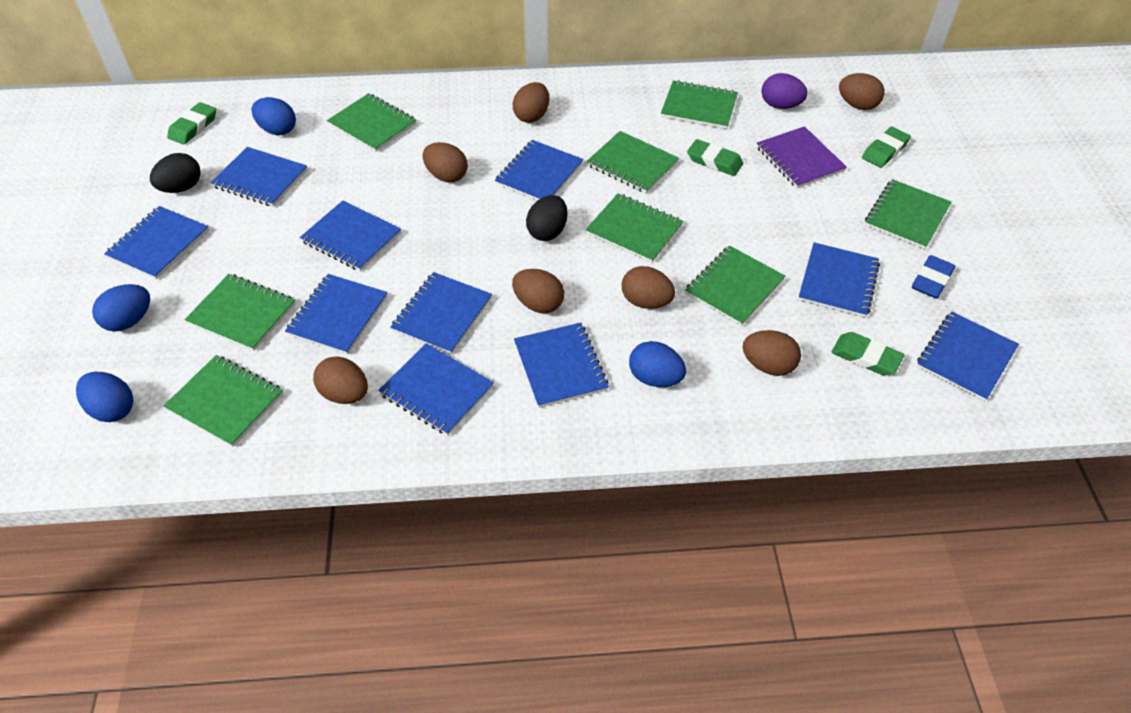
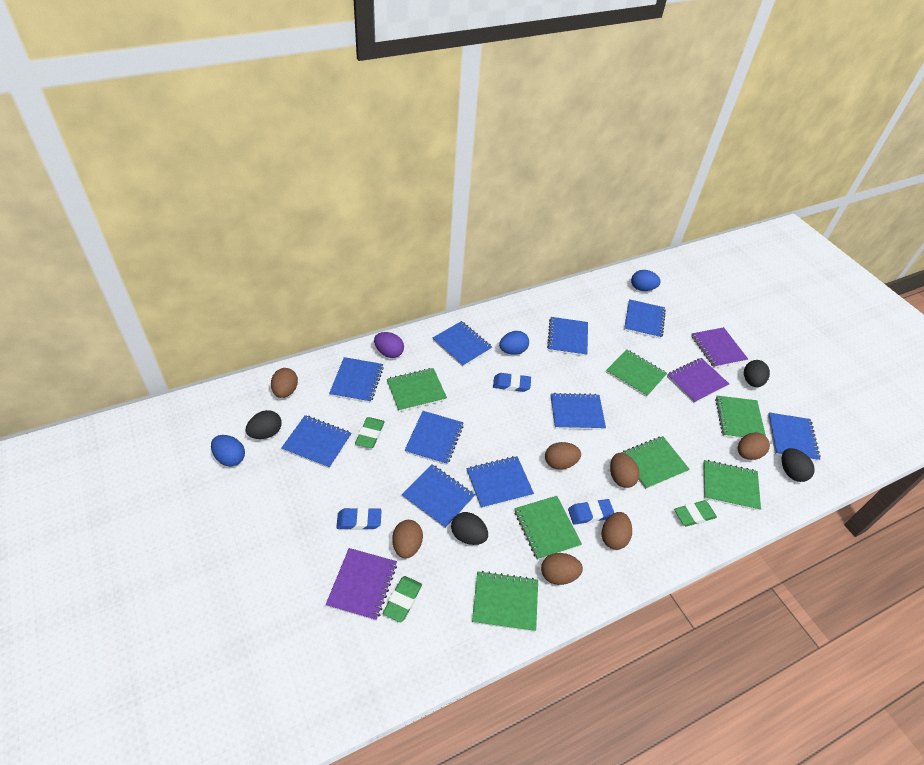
black egg: [150,153,201,193] [526,195,567,241] = 2 -> [246,410,282,439] [451,512,488,545] [744,360,770,387] [782,448,815,482] = 4
blue egg: [76,372,133,422] [92,284,150,332] [252,97,296,135] [629,341,686,387] = 4 -> [211,435,245,467] [499,331,529,355] [631,270,661,291] = 3
blue eraser: [912,255,955,299] = 1 -> [336,507,382,530] [493,373,531,392] [568,499,614,525] = 3
green eraser: [167,102,216,145] [687,139,743,176] [832,332,904,376] [862,127,911,168] = 4 -> [355,417,385,448] [383,576,422,622] [674,500,717,526] = 3
green notebook: [164,355,283,447] [185,274,295,351] [327,93,416,152] [586,131,679,193] [586,193,683,263] [661,80,738,129] [685,245,785,326] [865,179,951,249] = 8 -> [387,368,447,412] [472,571,538,632] [514,496,582,560] [606,349,667,397] [621,436,690,489] [703,460,761,511] [715,396,766,439] = 7
purple notebook: [757,126,847,188] = 1 -> [326,548,397,620] [667,358,729,403] [691,327,748,368] = 3

